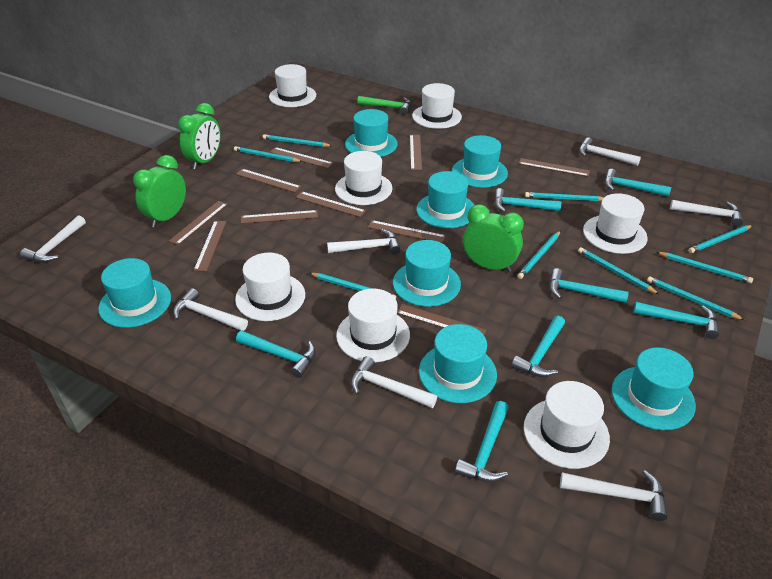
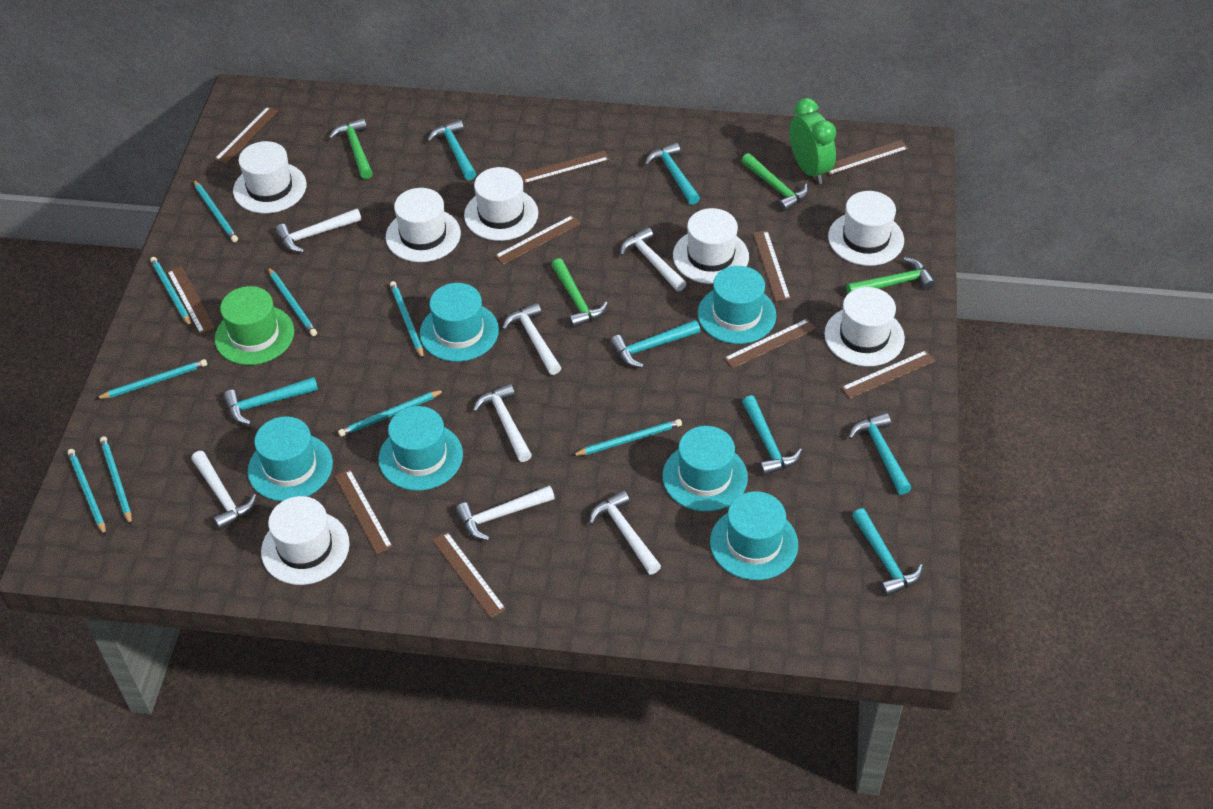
green clock: [133,155,186,227] [178,103,221,169] [463,205,524,272] = 3 -> [789,98,836,184] = 1
green hammer: [357,96,411,115] = 1 -> [329,118,373,179] [551,258,608,328] [741,153,808,212] [846,257,936,294] = 4
green hat: none = 0 -> [215,286,294,365] = 1
turquoise hat: [98,258,171,328] [345,109,398,157] [393,240,461,307] [416,171,474,228] [419,324,497,403] [452,135,508,188] [612,347,696,430] = 7 -> [248,416,333,501] [378,406,463,491] [420,283,499,362] [662,426,748,512] [698,266,776,344] [710,491,798,580] = 6

